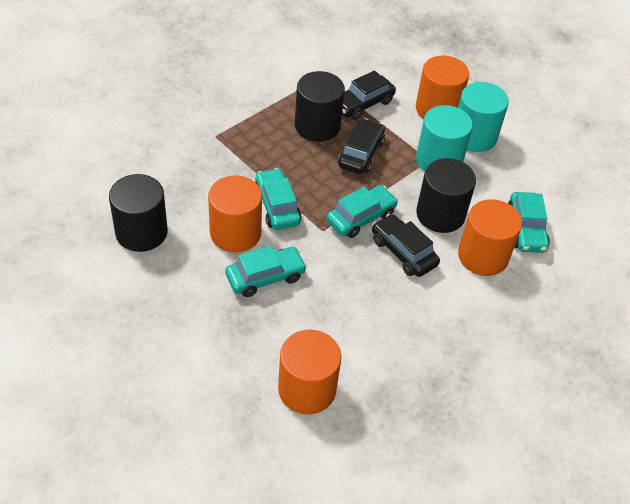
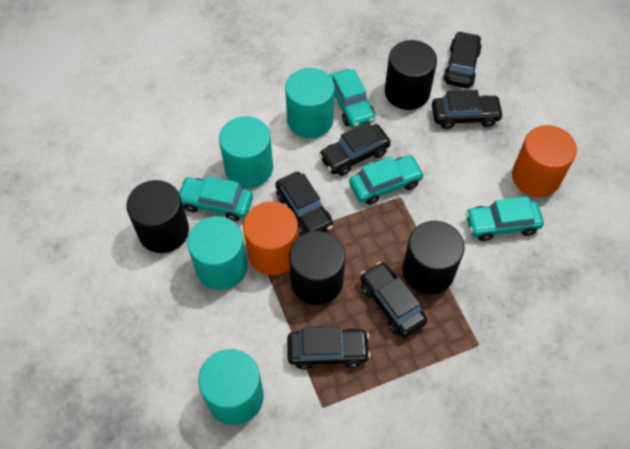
black car: [338,118,385,174] [342,70,396,120] [372,214,440,277] = 3 -> [275,172,333,235] [287,327,371,370] [319,122,391,176] [360,262,427,338] [432,90,504,129] [443,31,482,88] = 6
black cylinder: [109,174,168,252] [295,71,345,142] [416,158,476,233] = 3 -> [126,180,189,253] [289,231,345,305] [385,40,437,110] [403,221,465,295] = 4
orange cylinder: [208,176,262,253] [278,330,341,415] [416,56,469,119] [458,199,522,276] = 4 -> [243,202,299,275] [512,125,577,197] = 2
turquoise cylinder: [416,105,473,171] [458,82,509,152] = 2 -> [187,216,248,290] [199,349,264,425] [219,116,273,188] [285,68,335,138] = 4

